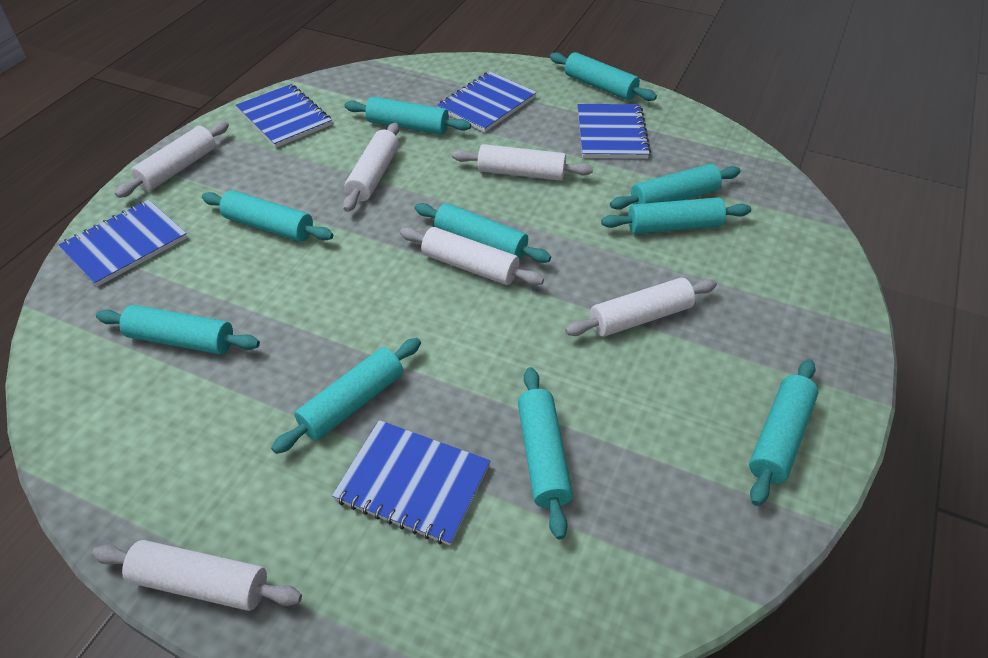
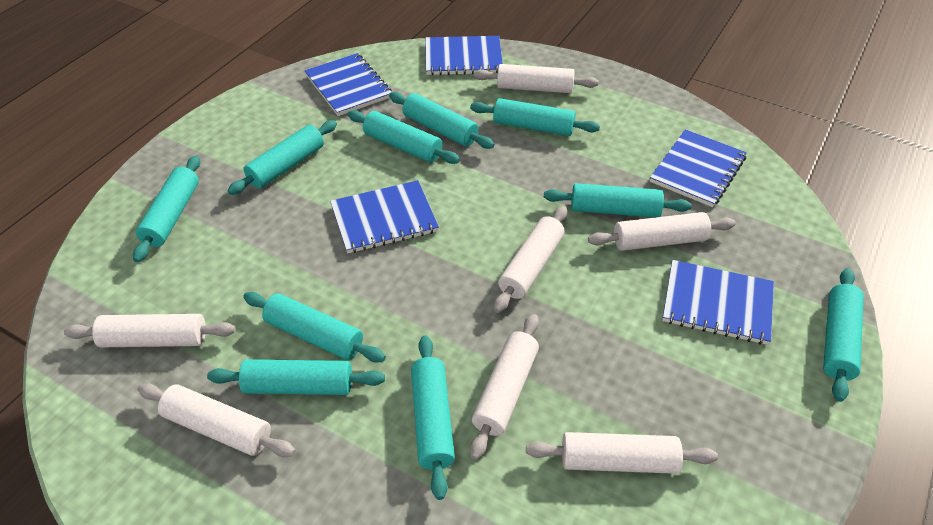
white rolling pin: [92,540,302,611] [115,121,229,198] [343,123,399,212] [400,227,544,286] [452,144,593,181] [565,278,717,337] = 6 -> [64,314,236,348] [138,383,295,457] [470,314,539,460] [473,64,599,93] [494,206,567,313] [526,432,718,474] [588,212,736,251] = 7

